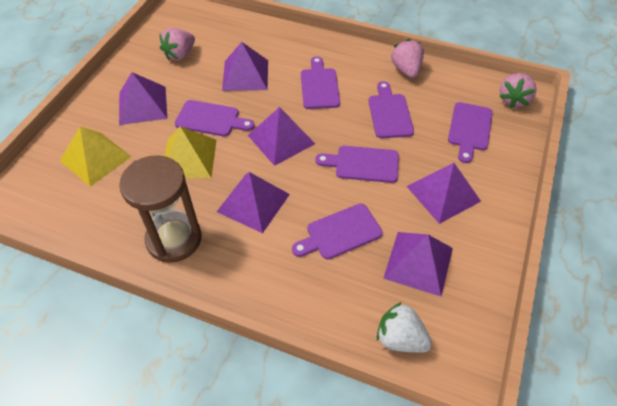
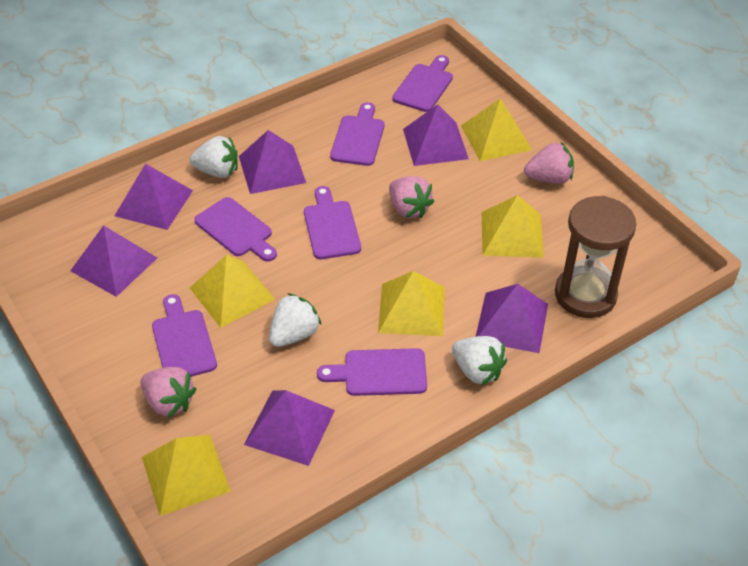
white strawberry: [377,302,432,353] = 1 -> [189,136,238,178] [269,293,322,347] [452,336,507,385] = 3
yellow pyramid: [60,127,131,187] [164,126,217,178] = 2 -> [142,435,231,516] [190,255,276,328] [378,271,444,336] [461,98,532,161] [482,195,544,258] = 5

